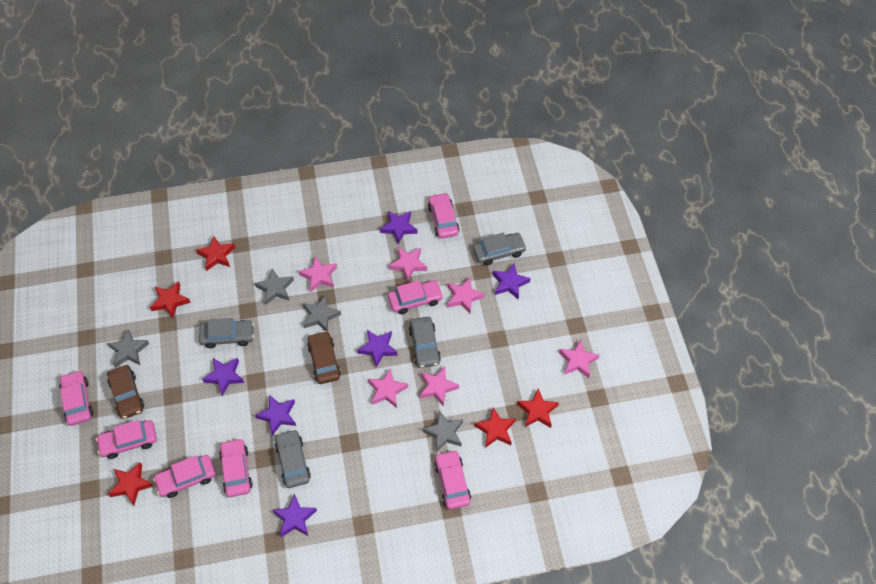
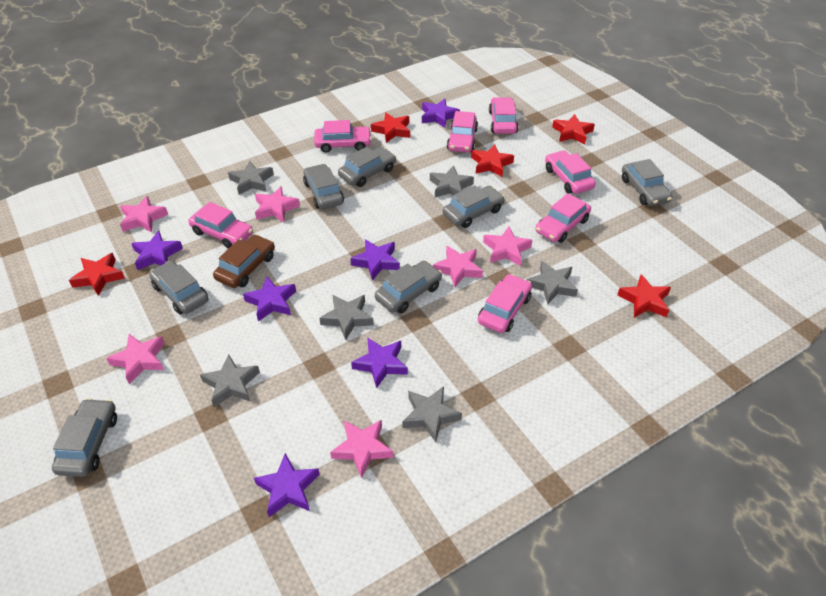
brown car: [107,365,144,419] [307,331,341,384] = 2 -> [213,234,275,288] = 1
grey car: [199,318,254,348] [275,429,311,488] [409,317,441,368] [473,233,527,266] = 4 -> [52,398,117,477] [149,261,209,314] [303,164,344,209] [338,147,396,187] [375,261,442,313] [443,185,505,228] [622,159,672,206] = 7
grey star: [107,329,149,367] [255,269,294,305] [303,295,341,332] [422,410,463,452] = 4 -> [200,354,260,407] [228,161,274,195] [319,295,374,340] [402,386,462,442] [430,165,474,197] [526,261,578,304] = 6

